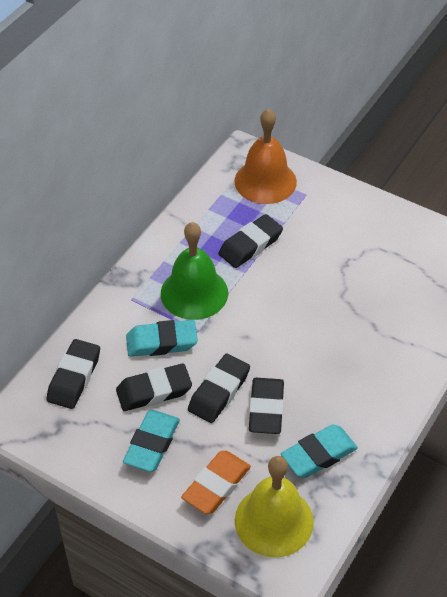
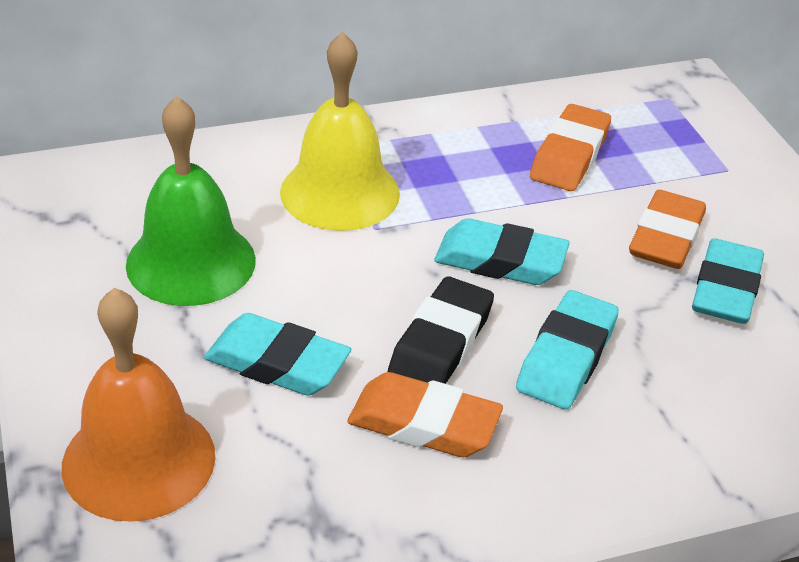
black eraser: [46,339,100,409] [116,364,192,411] [188,354,250,423] [219,214,283,268] [249,378,284,434] = 5 -> [388,277,494,384] = 1
orange eraser: [181,451,251,514] = 1 -> [347,372,503,457] [530,104,611,191] [629,190,706,269] = 3
turquoise eraser: [123,410,180,472] [126,320,198,357] [281,424,358,478] = 3 -> [204,313,351,396] [434,218,569,285] [516,290,619,409] [692,238,764,324] = 4

